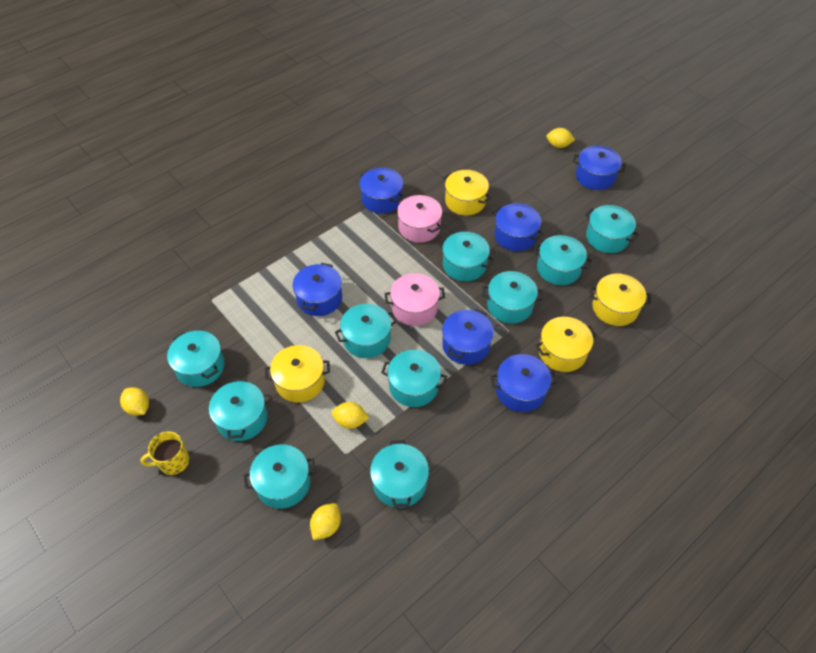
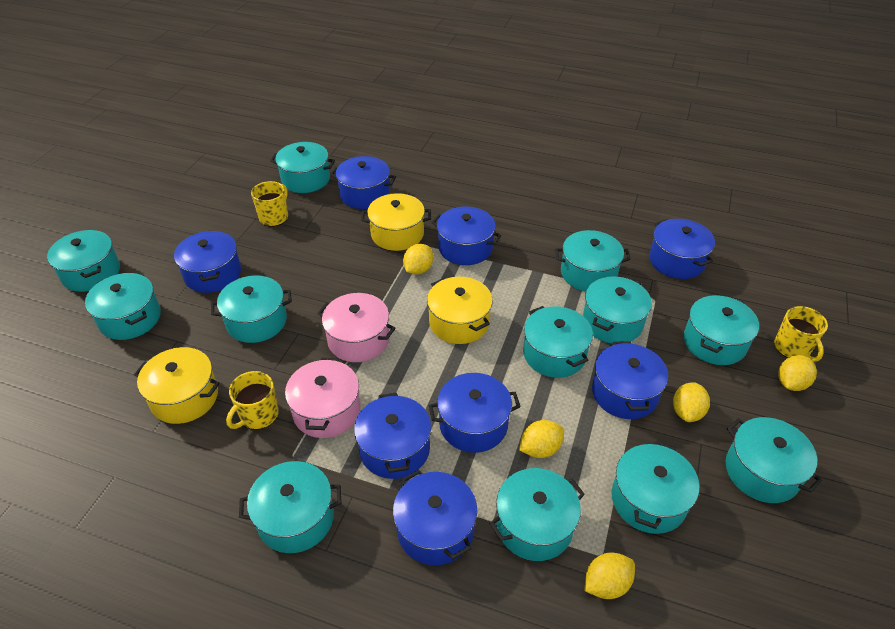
blue pot: [293,263,342,316] [359,168,404,214] [442,309,494,365] [490,354,557,412] [493,203,544,251] [573,146,626,190] = 6 -> [174,231,241,293] [330,156,396,209] [354,393,431,479] [393,470,477,565] [429,373,521,453] [432,207,501,265] [592,341,668,419] [649,219,715,279] = 8
turquoise pot: [167,331,225,387] [209,378,268,441] [243,444,316,509] [335,304,397,358] [370,440,429,508] [381,350,447,407] [438,232,494,281] [482,271,543,324] [533,235,592,285] [585,205,639,253] = 10 -> [47,230,120,292] [85,273,161,340] [211,275,292,343] [239,461,342,553] [270,142,335,193] [489,468,585,561] [523,306,593,378] [555,230,631,291] [583,276,652,344] [612,441,699,534] [684,295,759,365] [726,417,822,503] = 12
yellow lemon: [120,387,149,416] [310,503,341,540] [332,402,369,429] [546,128,575,148] = 4 -> [403,244,433,274] [519,420,564,458] [584,553,635,599] [673,383,710,422] [778,355,817,391] = 5
yellow mug: [140,432,189,475] = 1 -> [226,371,279,429] [251,181,288,227] [774,306,828,362] = 3
yellow pot: [265,345,330,402] [443,170,491,215] [536,317,596,372] [590,274,651,326] = 4 -> [134,347,220,424] [361,193,431,251] [427,277,493,344] = 3

